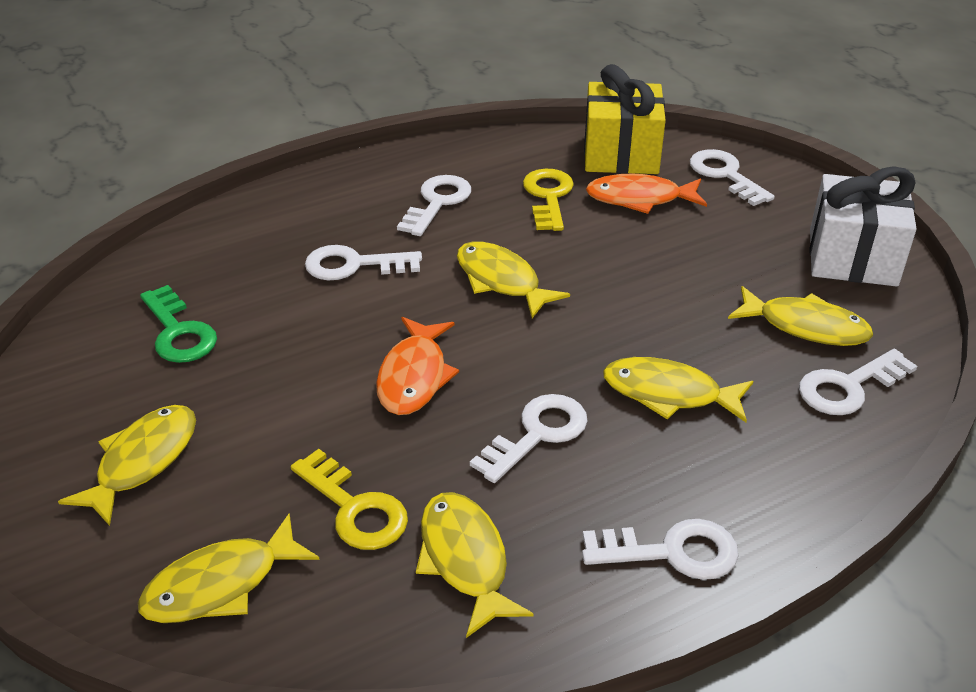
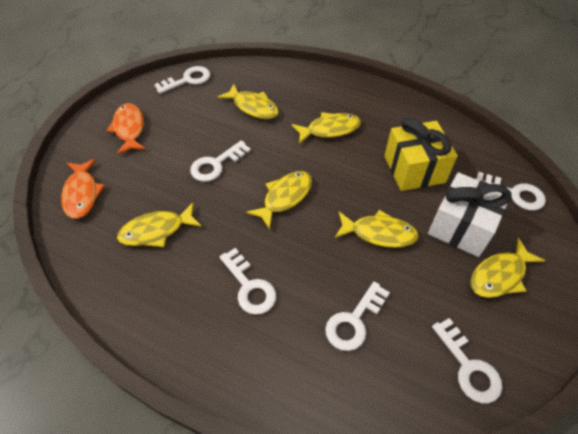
green key: [140,285,217,363] = 1 -> none = 0
yellow key: [291,449,408,550] [523,168,574,231] = 2 -> none = 0

